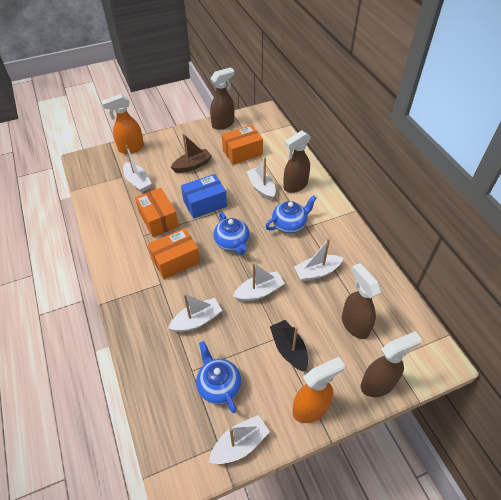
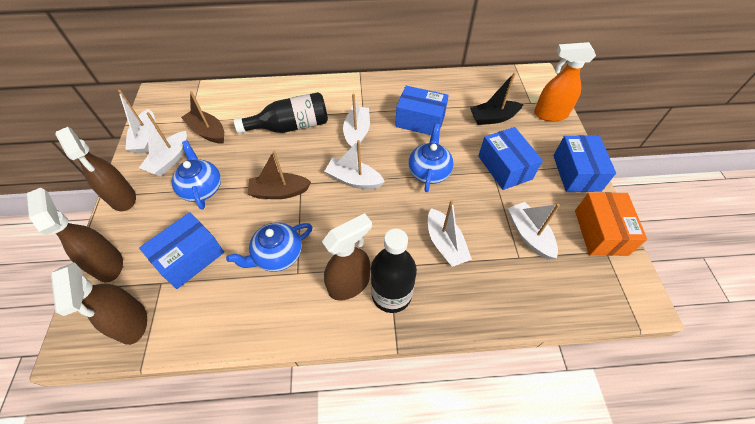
black bottle: none = 0 -> [234,92,328,134] [371,229,417,313] = 2
blue box: [181,174,227,219] = 1 -> [139,212,224,289] [395,86,449,135] [478,127,543,190] [553,135,616,192] = 4
brown boat: [171,133,212,173] = 1 -> [181,91,224,144] [247,150,311,199] = 2
orange box: [135,188,179,237] [148,228,200,279] [222,125,263,165] = 3 -> [575,192,647,256] = 1
orange spray bottle: [101,94,144,154] [292,357,345,423] = 2 -> [534,42,596,122] = 1

